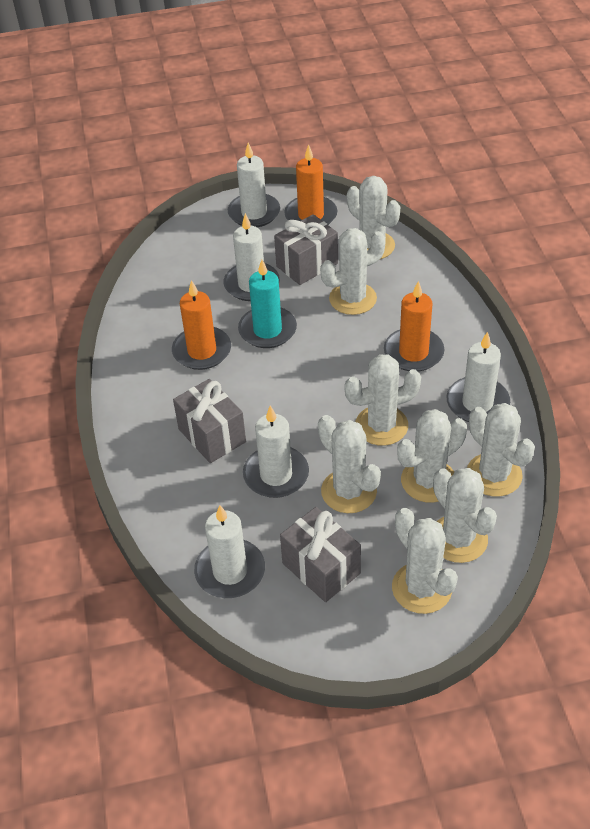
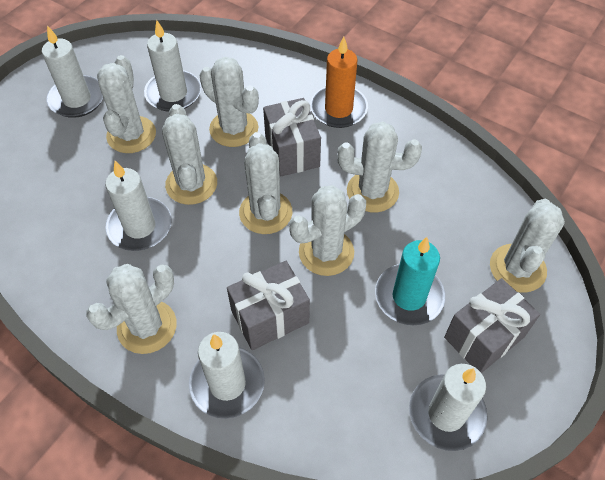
orange candle: [172,280,231,370] [284,144,337,225] [384,281,445,372] = 3 -> [310,36,368,128] = 1

